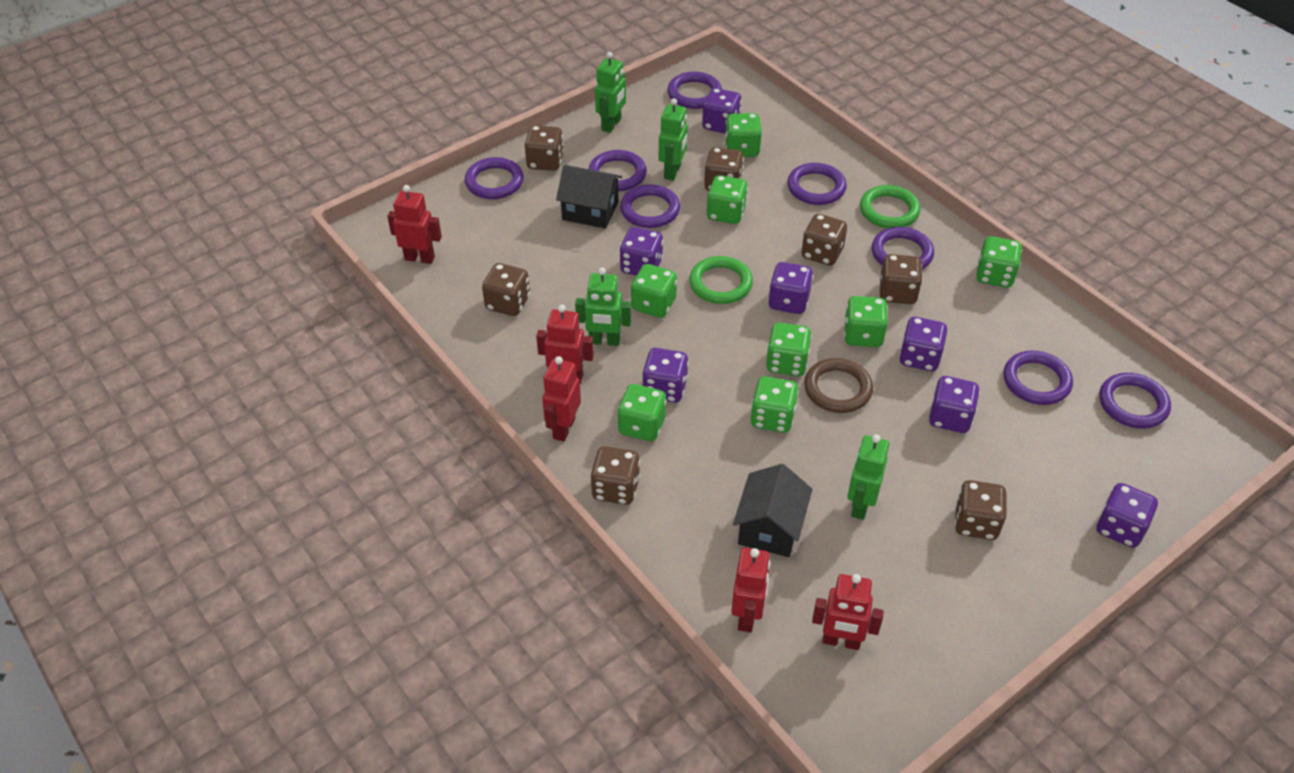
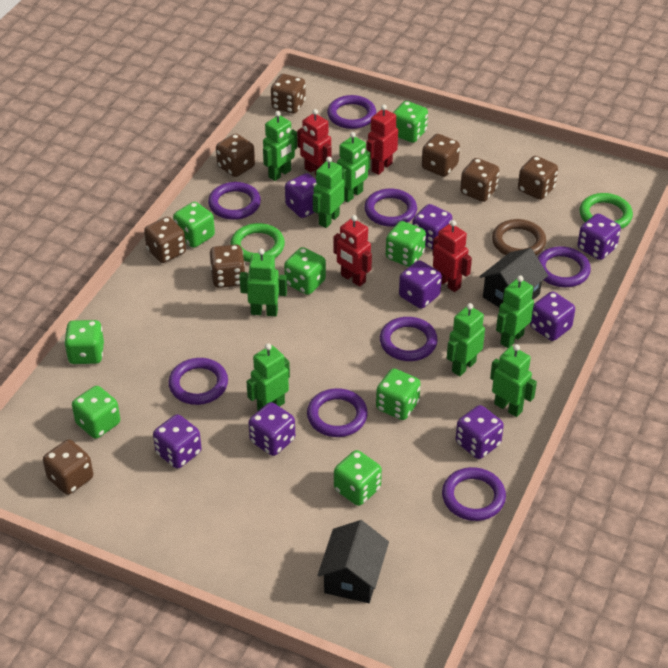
brown dice: [482,263,530,316] [525,125,564,171] [590,446,640,505] [704,147,744,191] [801,214,847,266] [880,254,923,304] [954,480,1007,540] = 7 -> [43,439,93,495] [144,217,186,263] [210,245,245,288] [216,134,255,177] [271,74,306,114] [422,134,460,177] [460,158,500,202] [518,156,558,200] = 8
green robot: [575,268,631,346] [595,52,626,133] [659,98,688,181] [847,435,889,520] = 4 -> [239,249,287,316] [246,343,290,411] [263,111,297,181] [313,157,345,228] [337,132,370,202] [447,303,485,376] [490,344,537,417] [496,276,534,348] = 8
purple dice: [619,227,663,276] [642,348,689,403] [702,88,742,134] [768,262,813,314] [899,317,947,371] [929,376,980,433] [1096,483,1158,548] = 7 -> [153,414,201,469] [248,402,295,456] [285,173,317,218] [399,260,442,309] [412,204,452,249] [456,405,504,459] [530,292,575,341] [578,214,621,260] = 8
red robot: [387,185,442,264] [536,305,594,384] [542,356,581,442] [731,548,771,632] [812,574,884,650] = 5 -> [297,109,331,176] [333,215,372,287] [366,105,398,175] [432,220,472,292] = 4

